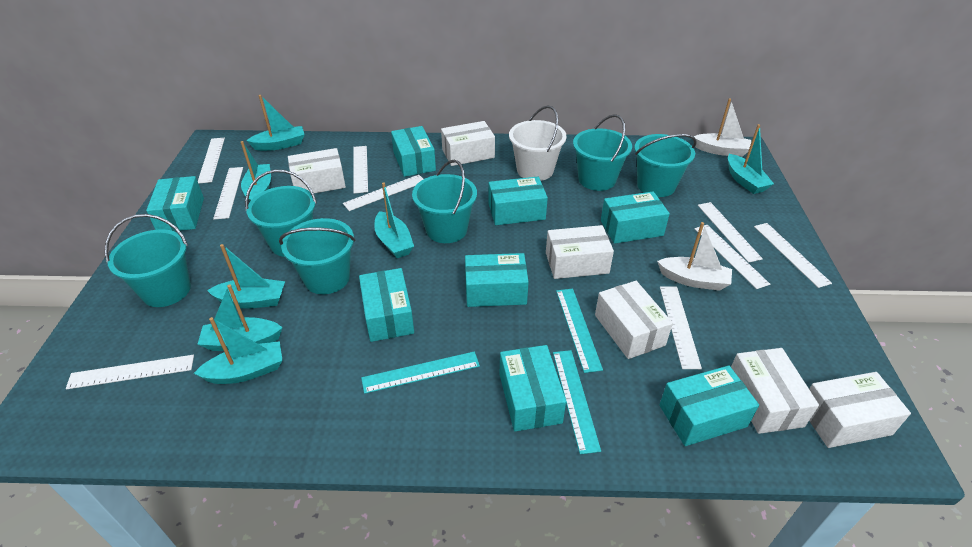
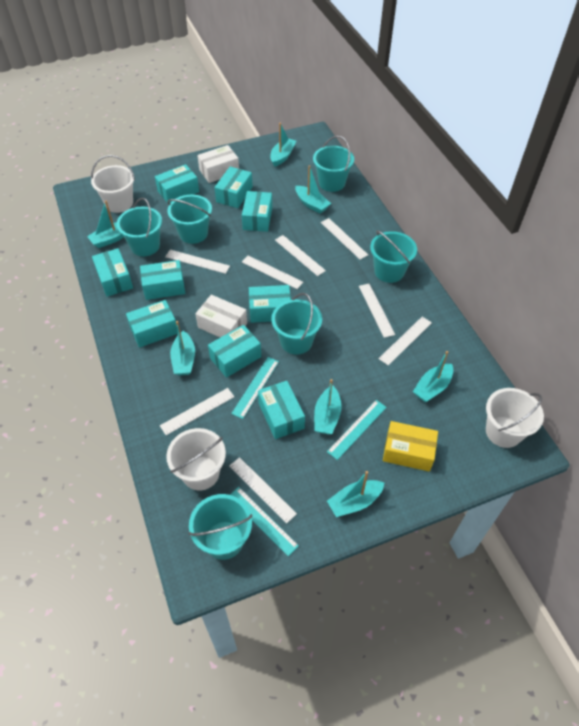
turquoise box: [146,176,204,231] [359,268,414,342] [391,126,436,177] [465,253,529,307] [488,177,548,225] [500,345,566,431] [601,191,670,244] [659,365,759,446] = 8 -> [92,248,133,296] [126,300,178,348] [140,260,185,300] [155,164,199,203] [208,325,261,378] [214,167,253,208] [242,191,272,232] [249,285,291,323] [258,380,305,439] = 9
white boat: [657,222,732,291] [693,98,751,157] = 2 -> none = 0
white box: [288,148,346,193] [441,121,495,166] [546,225,614,279] [595,281,673,359] [731,348,819,434] [809,372,911,448] = 6 -> [195,295,247,338] [197,145,239,183] = 2
white bucket: [509,105,567,181] = 1 -> [91,155,135,213] [166,428,226,490] [486,388,544,448] = 3
white ruler: [66,355,194,389] [198,138,225,184] [213,167,243,219] [343,175,423,211] [353,146,368,194] [660,286,702,369] [695,225,770,289] [698,202,763,263] [754,223,832,288] = 9 -> [160,388,234,435] [165,250,230,274] [229,457,297,523] [242,256,303,289] [275,235,326,276] [321,218,368,259] [359,284,395,338] [379,317,432,365] = 8
yellow box: none = 0 -> [383,421,438,471] = 1

